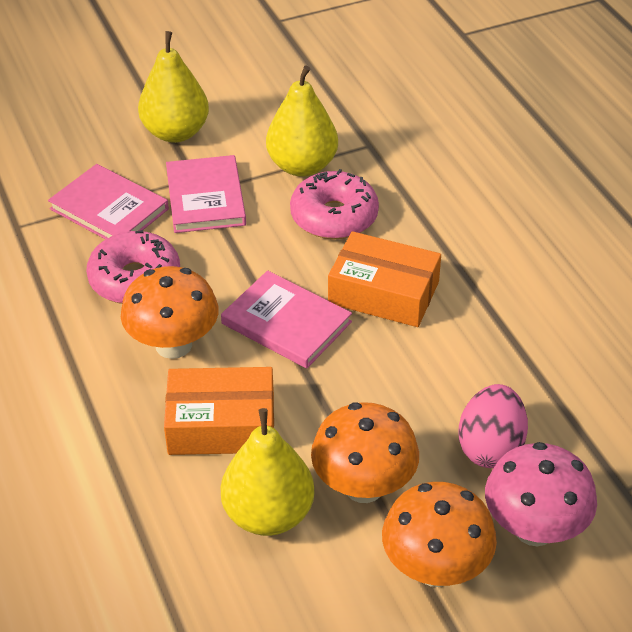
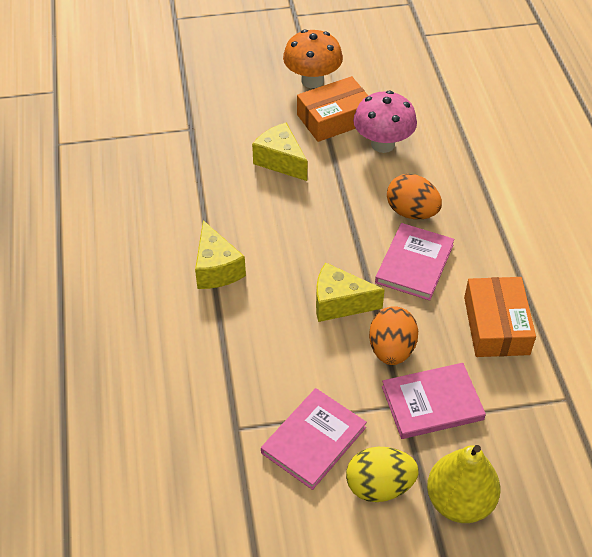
orange egg: none = 0 -> [369,306,418,365] [387,174,442,219] = 2
orange mushroom: [121,266,219,359] [311,402,419,503] [382,482,497,587] = 3 -> [283,29,343,88] = 1
pink donut: [86,230,180,304] [290,169,379,239] = 2 -> none = 0
pink egg: [458,384,528,468] = 1 -> none = 0
yellow cheese: none = 0 -> [195,220,246,289] [252,122,307,181] [316,262,385,322] = 3
yellow egg: none = 0 -> [346,447,419,502] = 1
yellow pear: [138,31,209,143] [221,408,315,536] [266,66,338,177] = 3 -> [427,445,500,523] = 1

